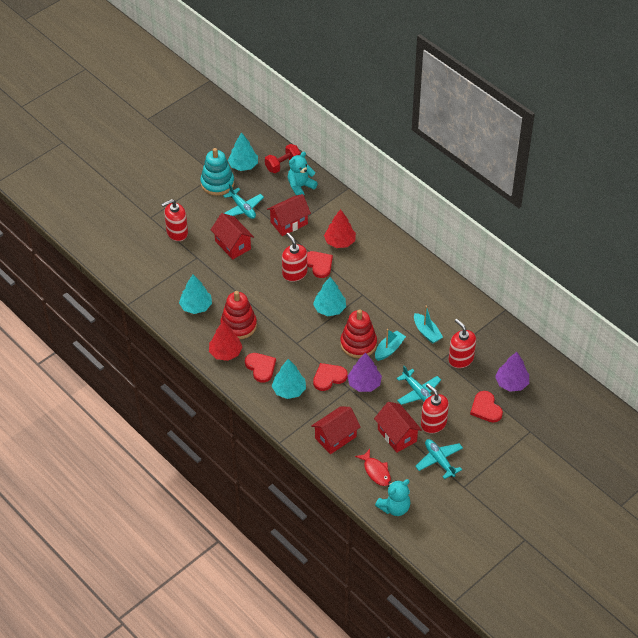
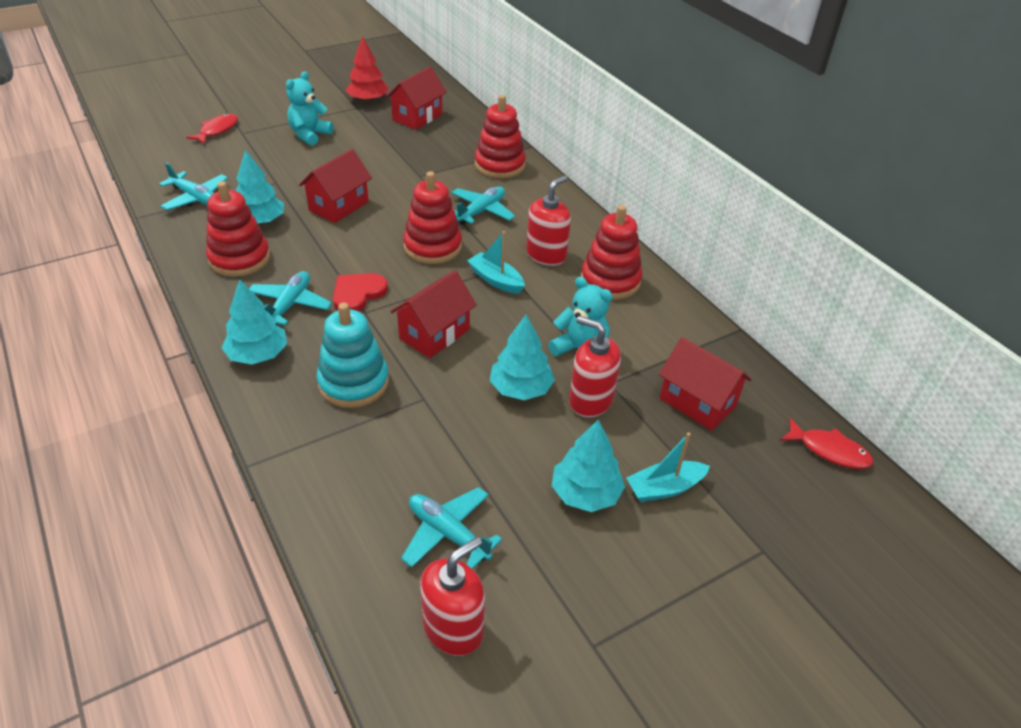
purple tree: [348,352,382,392] [495,352,529,392] = 2 -> none = 0
red dumbbell: [265,144,301,173] = 1 -> none = 0
red fish: [355,449,391,486] = 1 -> [186,113,238,145] [780,418,873,469] = 2
red heart: [245,353,276,383] [307,251,333,278] [313,363,348,391] [470,391,503,423] = 4 -> [333,273,388,311] = 1
red soap dispenser: [161,199,188,241] [282,233,308,282] [421,384,449,433] [449,319,476,368] = 4 -> [420,537,485,656] [526,175,571,266] [569,316,621,417] = 3
red stacking toy: [220,291,257,340] [340,309,377,358] = 2 -> [206,181,270,277] [403,171,462,264] [475,95,526,178] [581,205,642,300] = 4
red tree: [209,321,243,361] [324,209,356,248] = 2 -> [346,36,388,102] = 1
turquoise plane: [223,184,264,219] [396,366,441,405] [415,439,463,479] = 3 -> [159,162,228,210] [249,271,332,326] [401,487,502,569] [451,186,515,225] = 4

